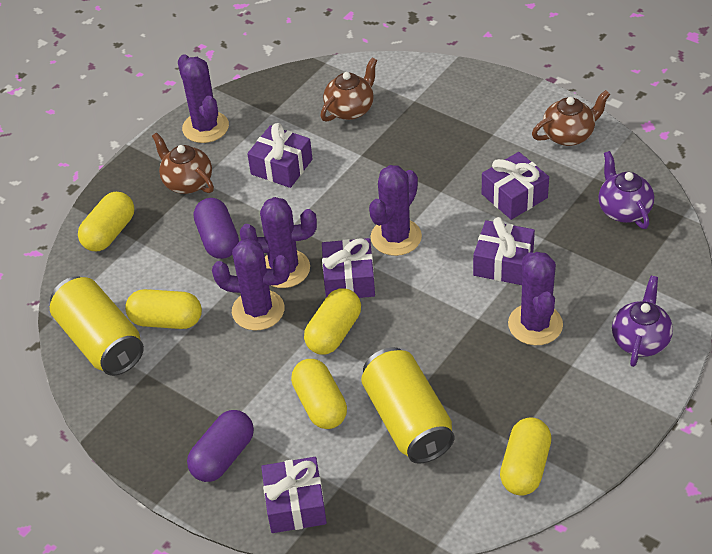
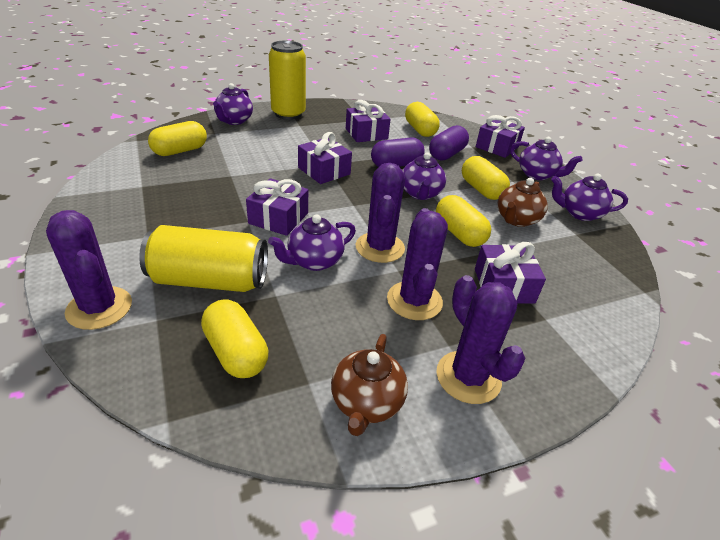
brown teapot: [152,132,214,194] [320,58,377,122] [532,90,610,146] = 3 -> [331,334,408,436] [497,178,548,227] = 2
purple cactus: [178,54,229,143] [212,239,290,330] [240,197,317,288] [369,165,422,256] [508,252,563,345] = 5 -> [46,210,132,330] [356,163,405,263] [387,208,448,320] [436,275,525,404] = 4
purple teapot: [598,151,654,229] [612,276,673,367] = 2 -> [213,83,253,125] [268,214,356,271] [402,152,446,200] [510,137,582,180] [551,173,628,221] = 5

